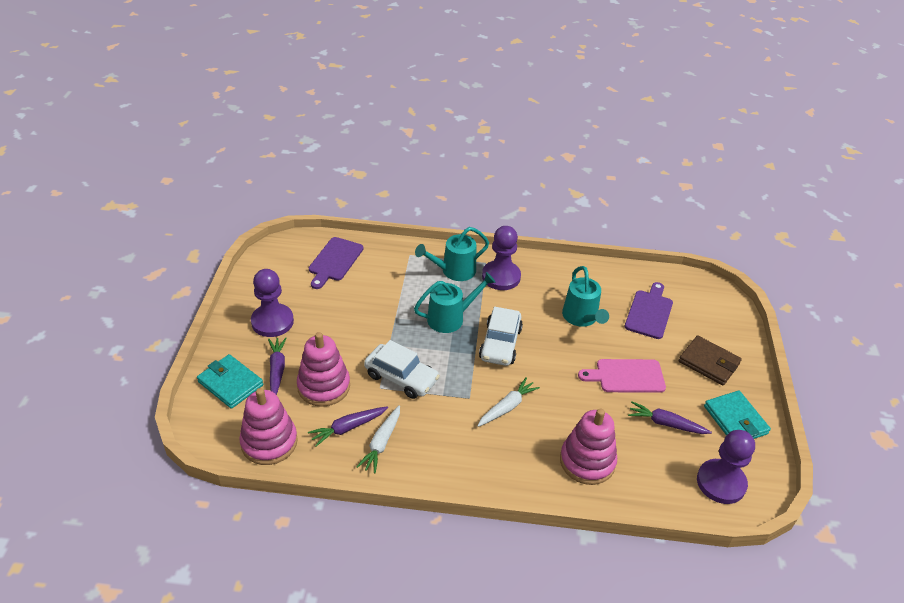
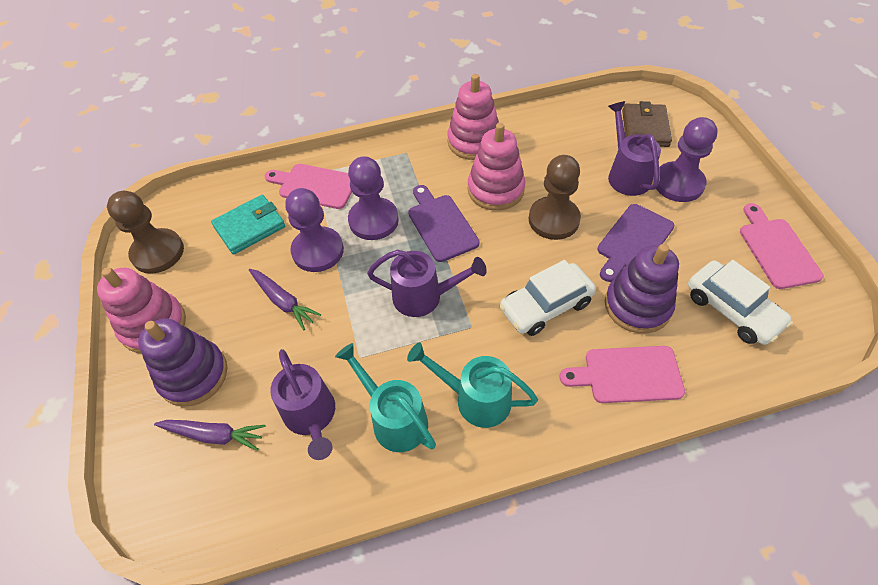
brown pawn: none = 0 -> [107,191,184,274] [529,155,581,240] = 2
pink cutting board: [578,359,666,393] = 1 -> [265,164,352,209] [560,346,685,403] [740,203,824,289] = 3
purple carrot: [268,338,287,395] [308,406,388,446] [628,402,712,434] = 3 -> [154,420,266,451] [249,269,321,330] = 2
purple stacking toy: none = 0 -> [138,319,227,407] [605,244,679,333] = 2
purple watering can: none = 0 -> [270,349,335,460] [367,250,487,317] [608,101,661,196] = 3
turquoise wallet: [197,354,263,409] [704,390,771,439] = 2 -> [211,195,285,255] = 1
turquoise watering can: [414,272,496,333] [415,227,489,281] [562,266,609,327] = 3 -> [335,343,436,452] [407,342,538,428] = 2
white carrot: [357,405,400,473] [477,377,540,427] = 2 -> none = 0

